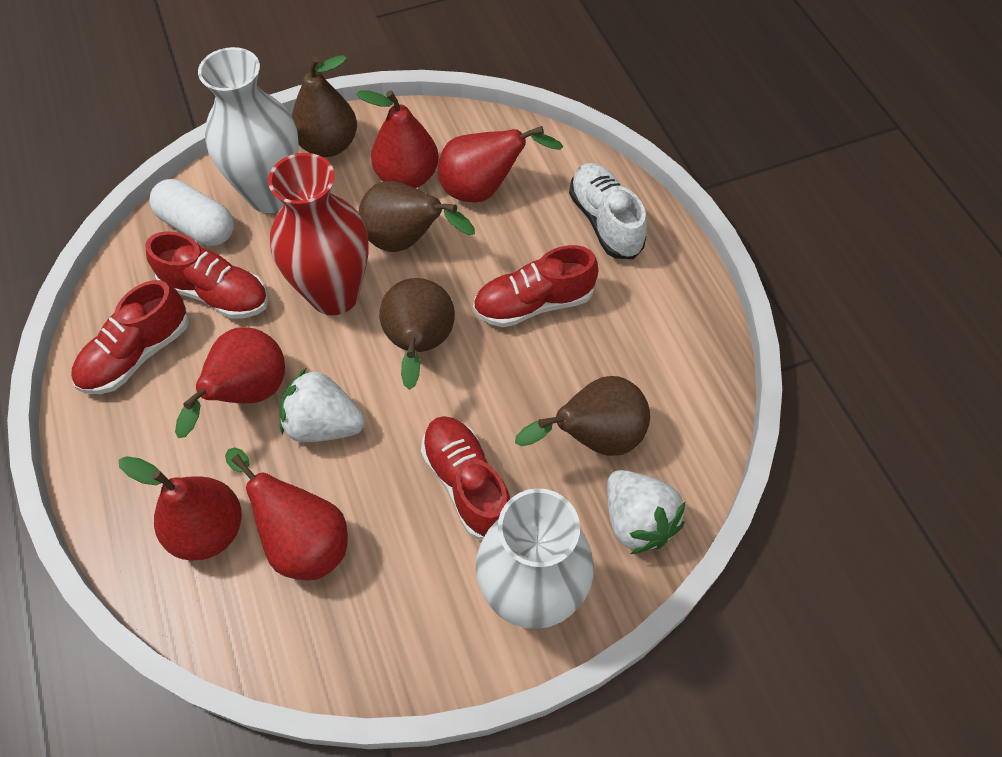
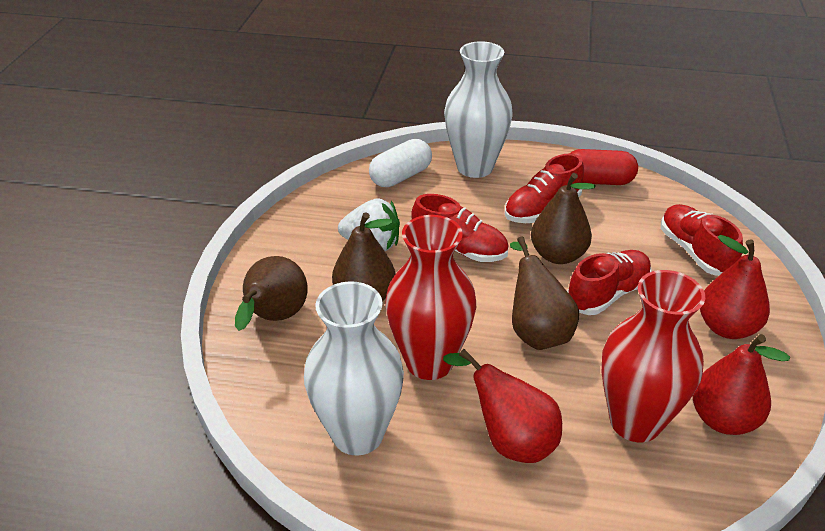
red capsule: none = 0 -> [570,149,638,185] = 1
red pear: [118,456,242,561] [175,327,285,438] [225,447,348,580] [356,90,439,188] [438,126,564,202] = 5 -> [443,349,562,463] [693,334,790,435] [700,235,770,339] = 3
red vase: [268,153,369,315] = 1 -> [385,215,476,380] [602,270,705,442] = 2
white shoe: [569,163,647,259] = 1 -> none = 0
white strawberry: [280,368,365,442] [607,470,686,554] = 2 -> [338,198,400,251] = 1

